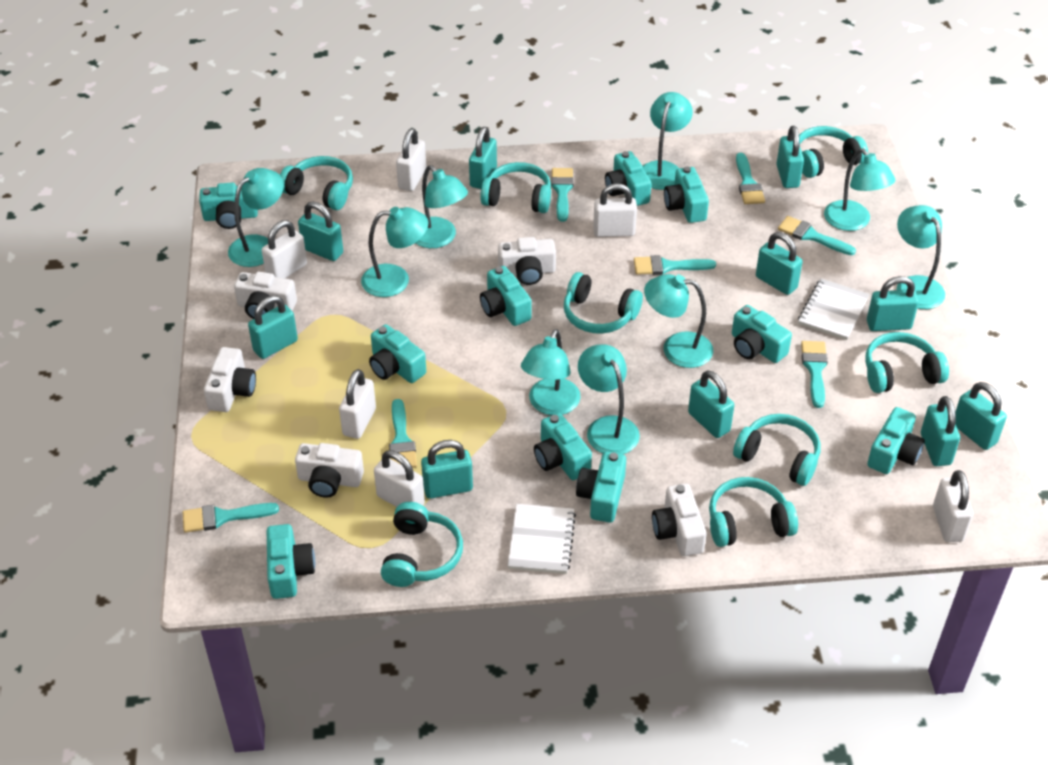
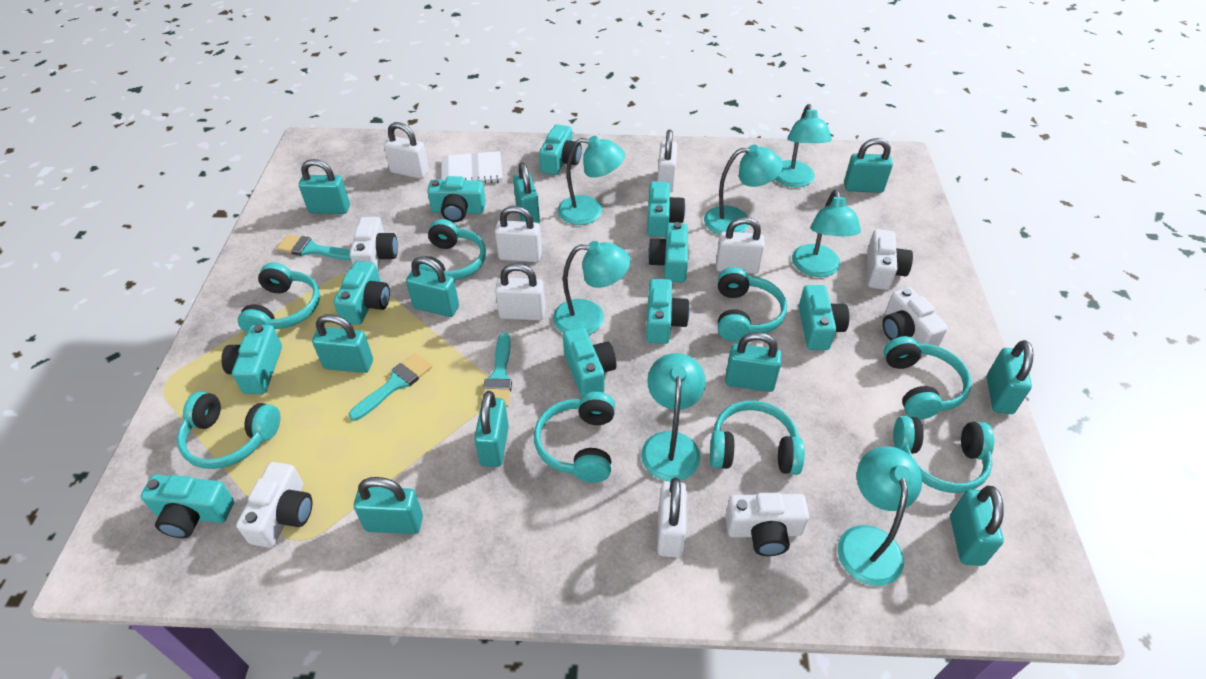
turquoise brush: [183,503,279,533] [389,399,417,468] [551,168,574,222] [634,255,716,275] [736,153,765,204] [778,216,856,255] [801,341,828,408] = 7 -> [277,234,351,260] [349,353,432,421] [483,333,512,407] = 3
turquoise lamp: [228,168,284,267] [361,207,428,297] [416,165,468,248] [521,329,580,415] [578,345,640,454] [643,92,693,190] [644,274,713,368] [824,148,895,231] [896,205,945,309] = 9 -> [553,241,631,335] [558,136,625,225] [641,353,706,482] [704,145,783,235] [775,104,832,187] [792,190,861,277] [838,446,922,586] = 7
white notebook: [507,504,576,574] [798,279,870,340] = 2 -> [442,151,503,183] = 1

